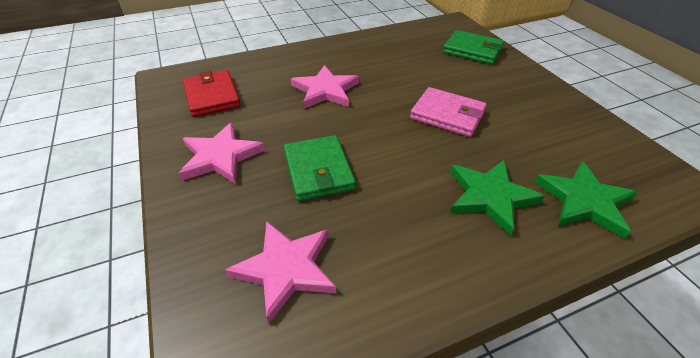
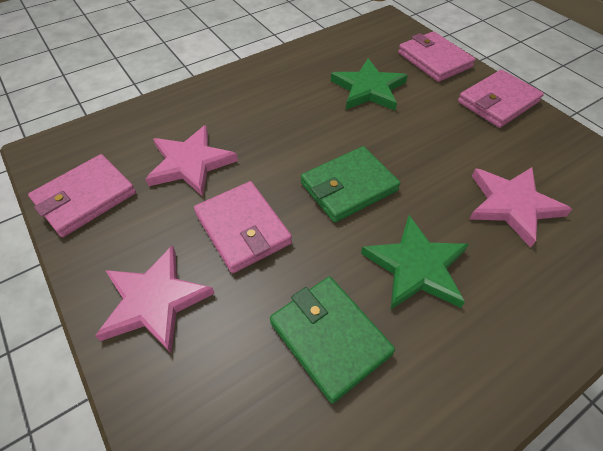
pink wallet: [410,87,487,137] = 1 -> [28,154,136,237] [194,181,292,273] [398,31,476,82] [458,70,544,128] = 4
red wallet: [183,70,241,117] = 1 -> none = 0

